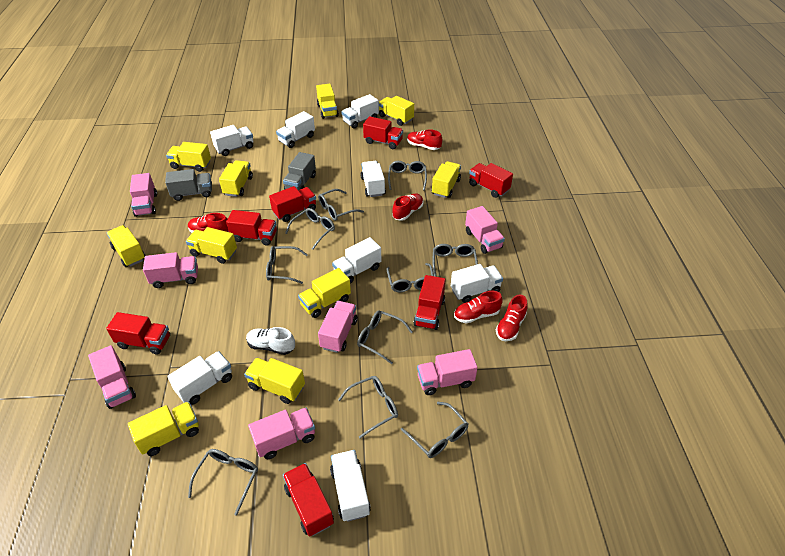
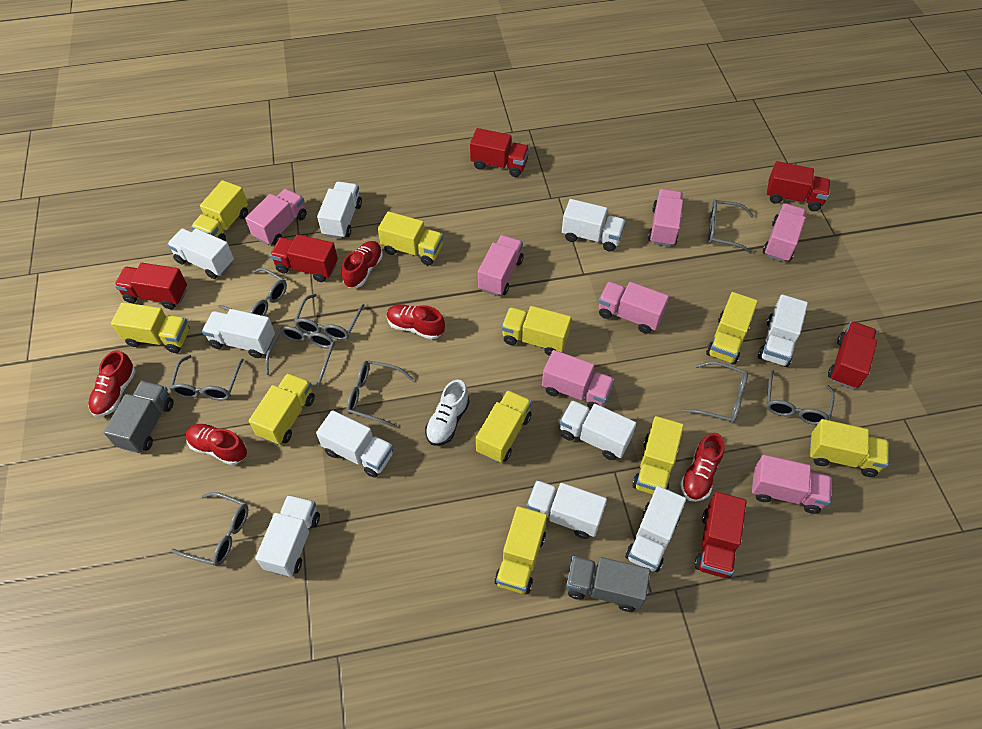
grey glasses: [188,449,258,515] [266,246,308,284] [285,208,335,250] [318,189,364,221] [338,376,398,438] [357,310,413,364] [387,263,434,292] [388,161,427,191] [401,402,468,458] [432,244,478,277] = 10 -> [169,355,244,400] [171,492,248,566] [218,268,287,316] [265,326,335,387] [294,294,365,340] [347,360,414,428] [682,361,748,424] [708,200,754,254] [766,370,835,425] = 9
red truck: [106,312,170,355] [226,210,277,245] [269,186,316,222] [283,463,334,537] [363,116,403,149] [413,275,446,330] [469,163,513,198] = 7 -> [115,263,187,309] [270,234,338,282] [470,128,529,177] [695,492,747,578] [767,161,830,211] [828,321,877,389] = 6
white truck: [167,351,232,405] [210,125,253,156] [276,111,315,148] [330,450,371,522] [332,237,381,284] [341,94,379,128] [360,161,386,197] [451,264,503,303] = 8 -> [167,228,234,279] [202,309,275,358] [255,495,320,577] [316,410,393,478] [317,181,362,239] [526,480,607,539] [560,400,636,460] [562,199,626,252] [625,486,686,572] [758,294,808,367] = 10

